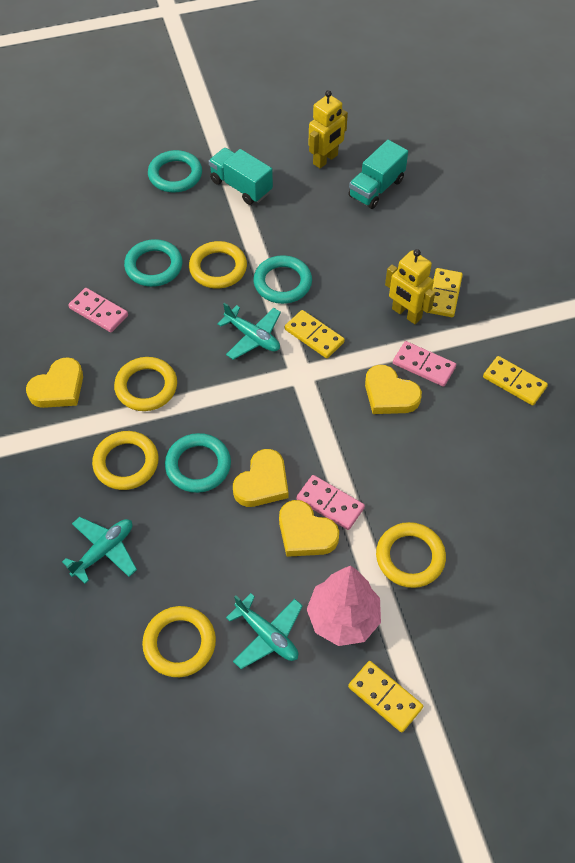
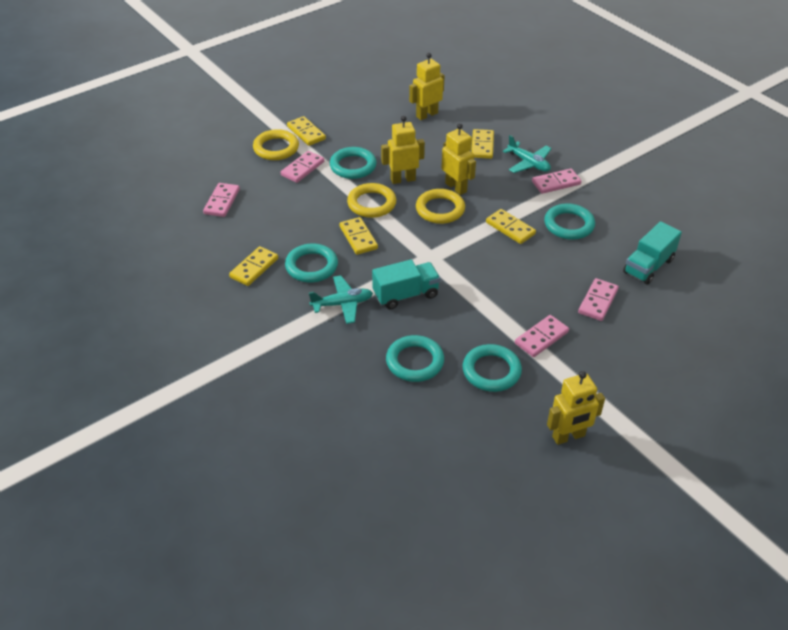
pink domino: [68,288,128,332] [296,475,365,530] [393,341,456,387] = 3 -> [203,183,240,217] [281,151,324,183] [515,315,569,357] [532,169,582,194] [578,278,619,321] = 5
pink tree: [307,566,381,646] = 1 -> none = 0
turquoise plane: [62,517,137,584] [217,303,281,360] [226,593,303,669] = 3 -> [309,275,373,324] [503,135,551,173] = 2
turquoise ring: [124,239,182,287] [148,150,202,192] [165,433,231,493] [253,255,312,304] = 4 -> [285,243,338,282] [330,147,377,179] [386,335,444,382] [463,344,522,392] [544,203,595,240] = 5
yellow domino: [285,310,345,358] [348,661,423,733] [429,268,463,317] [483,356,548,405] = 4 -> [229,246,278,286] [287,116,326,146] [339,217,378,255] [471,129,494,159] [486,209,536,244] = 5
yellow heart: [26,357,83,408] [233,449,288,507] [279,500,339,557] [365,365,422,414] = 4 -> none = 0
yellow ring: [92,431,159,490] [114,357,177,411] [142,606,216,677] [189,241,247,289] [376,522,446,588] = 5 -> [253,129,299,160] [347,183,396,218] [416,189,465,224] = 3
yellow robot: [308,90,348,168] [385,249,435,324] = 2 -> [381,116,425,184] [409,53,445,120] [441,123,476,195] [547,371,605,445] = 4

